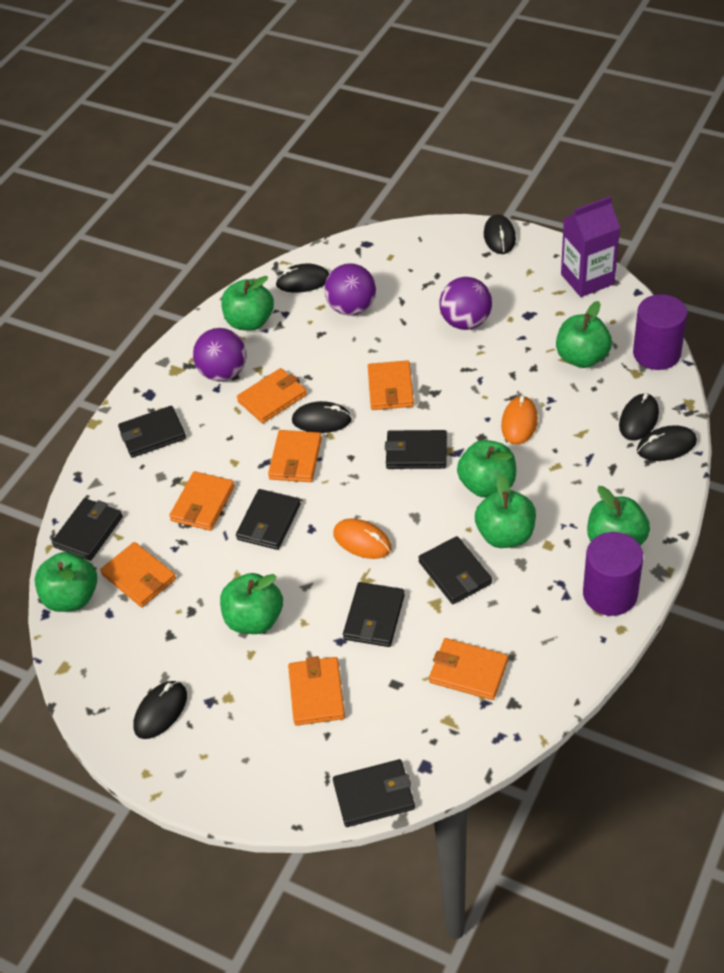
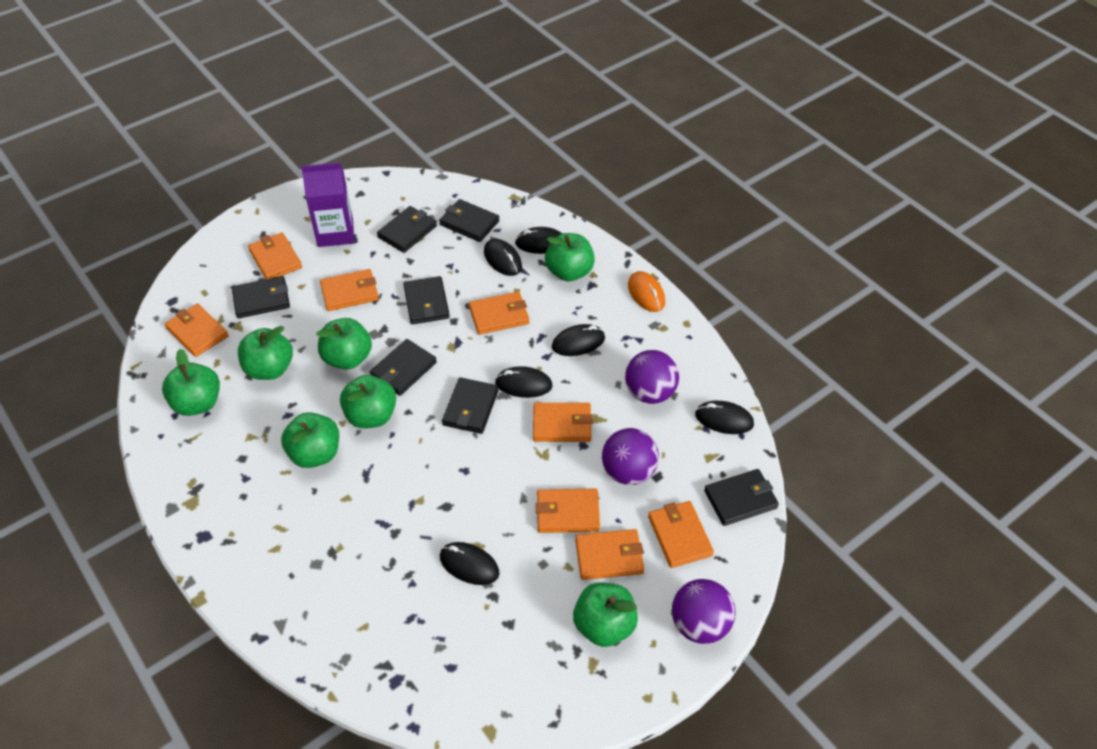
orange mouse: [333,519,392,559] [501,395,538,445] = 2 -> [628,271,665,312] = 1
orange wallet: [100,542,176,607] [169,471,235,531] [237,368,307,423] [268,430,322,482] [288,656,345,726] [368,360,414,410] [429,638,508,700] = 7 -> [165,303,229,357] [248,232,302,279] [320,269,379,311] [469,292,529,335] [533,403,593,442] [536,488,600,533] [575,529,644,580] [648,501,714,568] = 8
purple cylinder: [583,532,643,616] [633,294,687,370] = 2 -> none = 0

